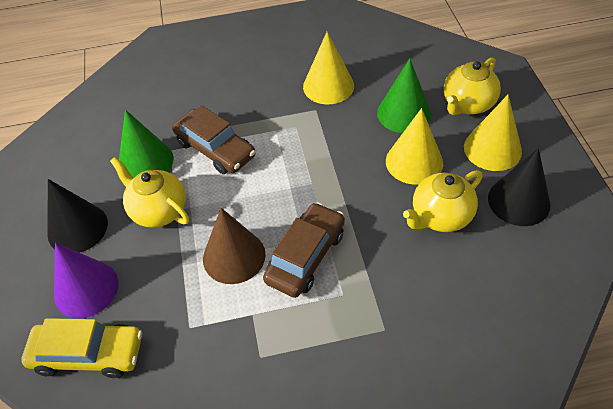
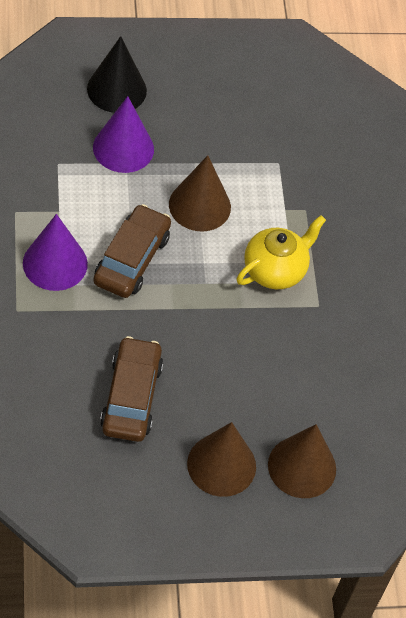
black cone: [47,179,108,253] [488,148,551,226] = 2 -> [87,36,147,113] = 1
brown cone: [203,208,266,284] = 1 -> [169,155,231,232] [187,422,256,497] [268,424,336,498] = 3
green cone: [119,110,174,177] [377,58,431,133] = 2 -> none = 0
purple cone: [54,243,119,318] = 1 -> [23,214,88,291] [93,96,154,173] = 2
yellow car: [21,318,142,378] = 1 -> none = 0
yellow cone: [303,32,354,104] [386,108,443,185] [464,95,522,171] = 3 -> none = 0
yellow teapot: [110,157,189,228] [403,170,483,232] [444,57,501,115] = 3 -> [237,215,326,289] = 1

